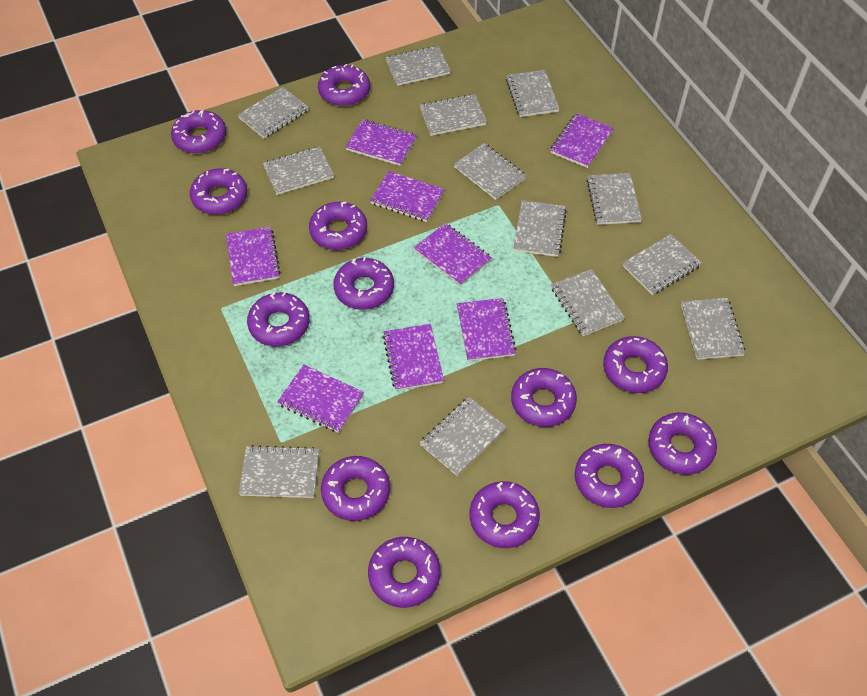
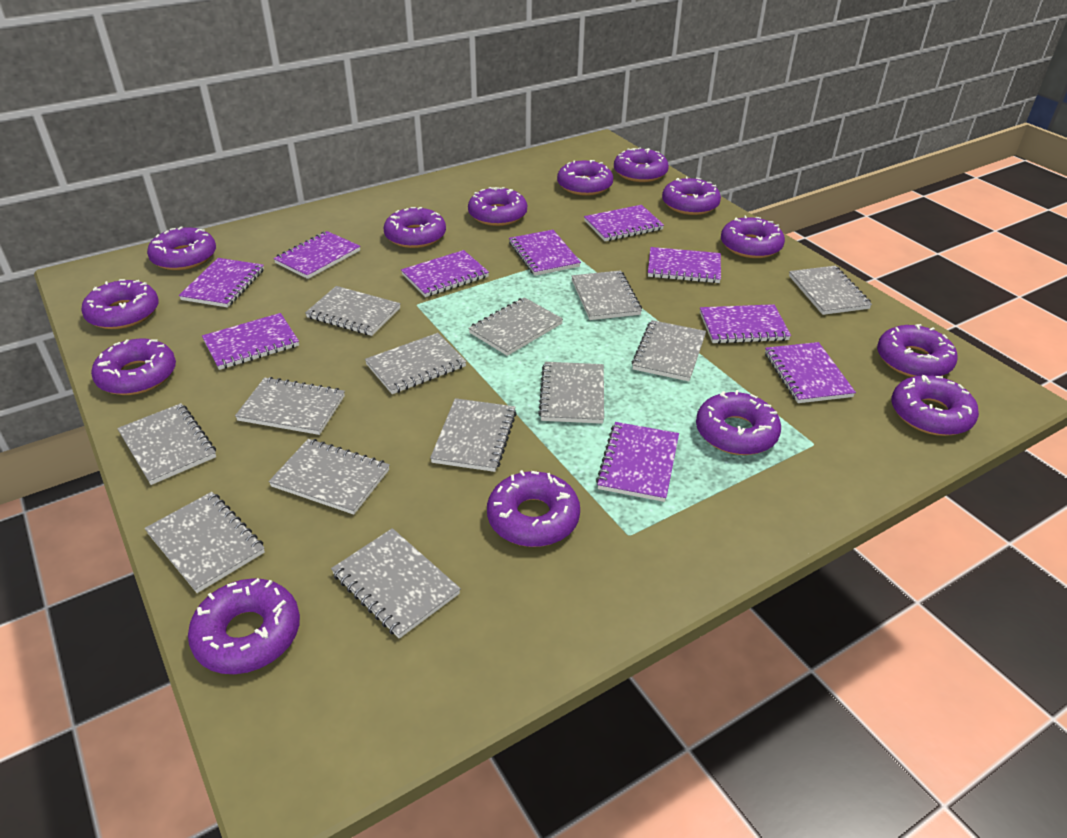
purple donut: [171,110,226,153] [190,168,247,215] [247,292,310,346] [309,202,367,250] [318,64,370,106] [321,456,390,521] [334,257,394,310] [368,537,440,608] [470,481,540,548] [511,368,577,427] [575,444,644,508] [603,336,668,393] [648,413,717,475] = 13 -> [81,279,158,329] [91,339,176,395] [147,227,216,270] [188,578,300,674] [383,207,446,248] [468,187,527,226] [487,470,580,547] [557,160,613,196] [614,147,669,182] [662,176,721,215] [696,390,781,455] [721,216,785,258] [877,324,958,377] [892,375,979,436] = 14
purple notebook: [226,226,280,286] [277,364,364,433] [345,119,417,166] [370,171,445,222] [382,324,444,391] [414,223,492,286] [457,298,516,361] [550,113,614,168] = 8 -> [179,258,264,307] [202,313,299,370] [273,231,360,279] [401,250,489,297] [509,230,581,276] [584,205,664,241] [596,422,679,502] [648,247,721,283] [700,304,791,344] [765,342,856,403] = 10

